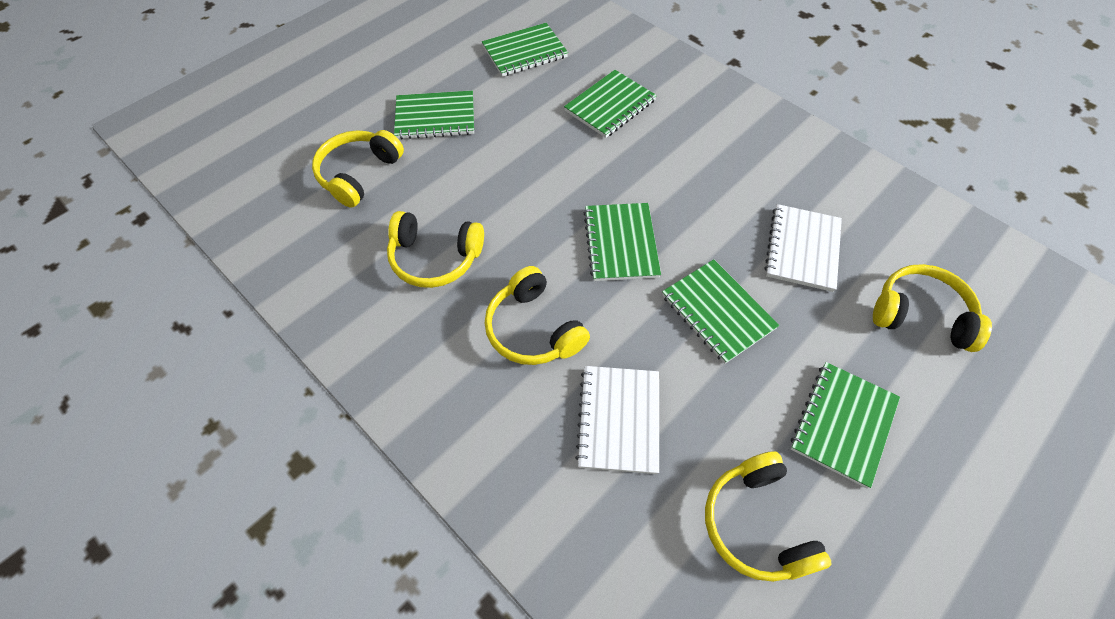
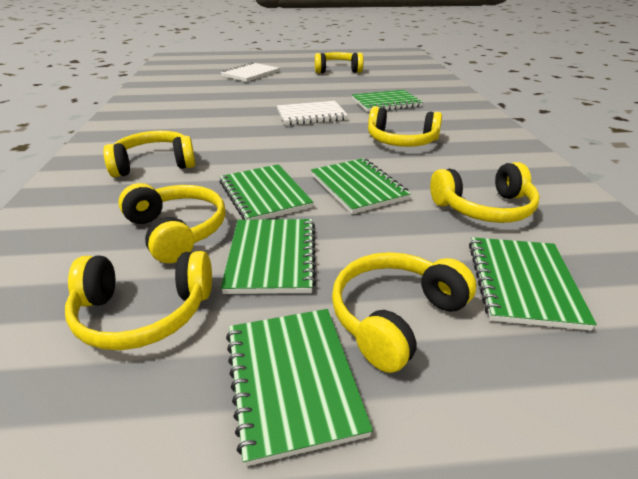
yellow headphones: [312,130,404,208] [387,211,484,288] [485,266,590,365] [705,451,832,582] [873,264,992,352] = 5 -> [65,251,212,350] [103,131,196,177] [118,183,225,263] [315,52,364,73] [332,252,476,373] [368,106,442,147] [430,162,540,223] = 7

